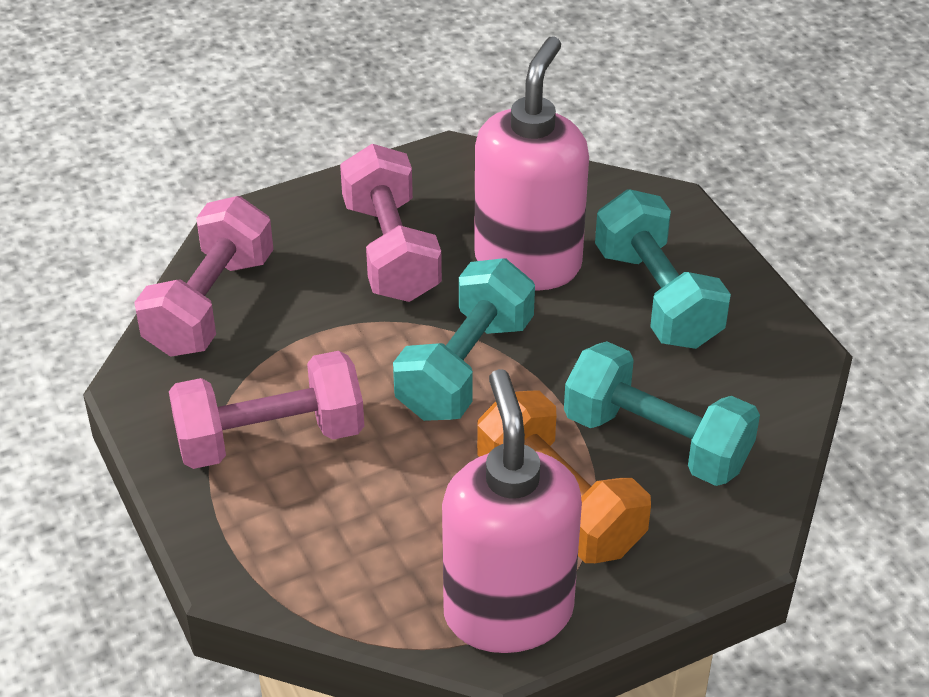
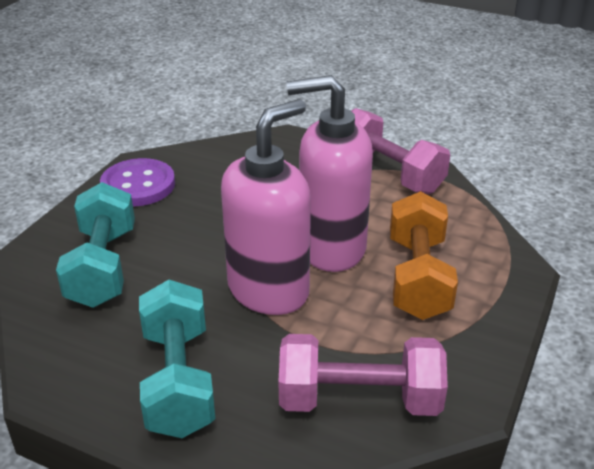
pink dumbbell: [134,196,273,357] [169,351,364,469] [340,144,442,302] = 3 -> [278,334,448,416] [352,108,450,194] = 2
purple button: none = 0 -> [100,158,175,206] = 1
turquoise dumbbell: [393,258,535,421] [564,341,760,486] [595,189,731,349] = 3 -> [56,182,135,308] [139,280,215,438] = 2

